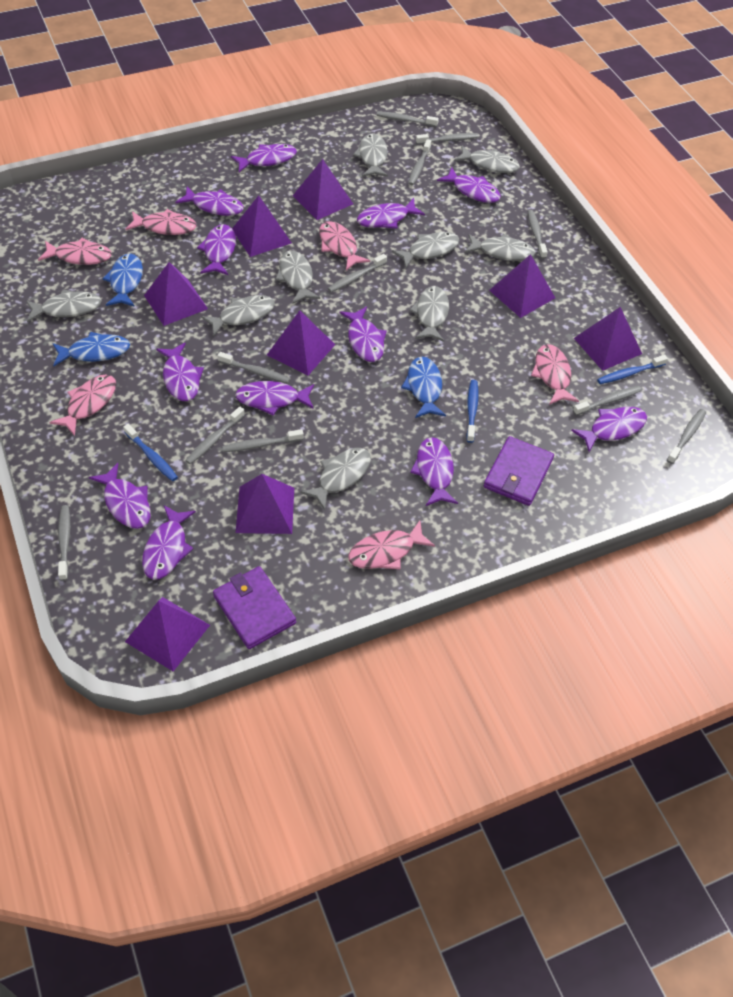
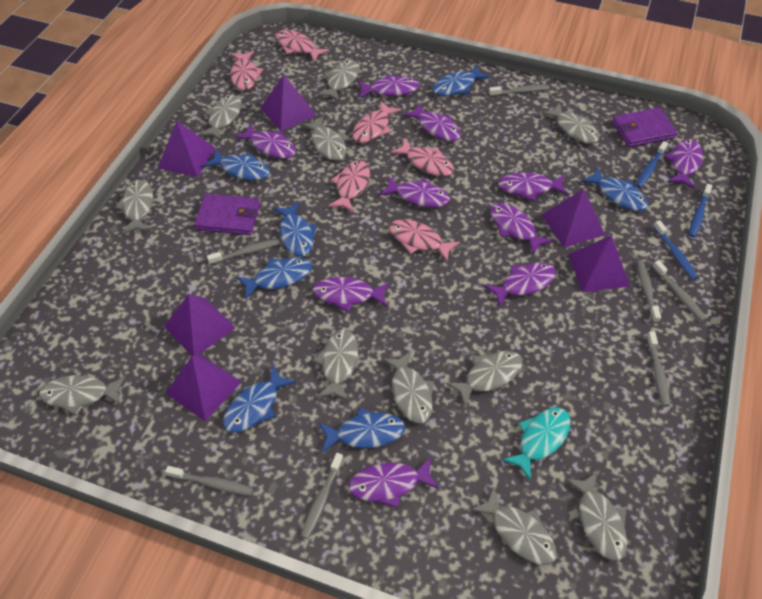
blue fish: [52,332,130,366] [102,254,143,307] [401,357,446,418] = 3 -> [203,149,270,180] [223,365,296,433] [236,258,312,300] [273,202,317,257] [319,408,405,453] [432,65,490,96] [581,167,648,211] = 7
grey fish: [26,289,102,322] [201,295,275,336] [275,251,320,304] [300,448,371,510] [353,134,388,177] [392,232,460,268] [409,286,449,342] [454,145,520,173] [465,234,536,261] = 9 -> [39,375,126,416] [115,180,153,234] [198,95,242,141] [301,116,346,161] [314,329,358,401] [317,60,359,101] [382,351,434,424] [446,351,523,407] [471,486,557,565] [541,103,599,144] [565,471,627,561] = 11
grey toothbrush: [58,505,70,581] [185,406,245,464] [217,352,290,384] [222,429,304,452] [328,254,387,292] [376,111,439,127] [408,139,431,185] [416,133,478,144] [528,210,548,259] [573,386,642,415] [667,409,706,464] = 11 -> [165,466,253,496] [207,239,280,265] [301,453,343,539] [489,85,550,96] [637,260,661,323] [647,331,670,407] [653,260,706,321] = 7
purple fish: [89,463,151,529] [142,505,196,580] [156,342,204,401] [175,186,244,216] [197,224,236,275] [231,144,297,172] [235,381,314,416] [340,306,387,362] [357,198,425,229] [410,437,458,506] [437,167,501,203] [571,407,647,452] = 12 -> [234,123,296,159] [313,277,389,312] [348,457,440,508] [357,74,420,98] [380,176,450,208] [403,104,461,141] [484,262,556,307] [490,203,553,255] [498,172,568,201] [665,139,703,189] = 10
purple pyramid: [125,597,210,671] [144,262,208,326] [232,195,292,257] [236,474,294,534] [267,310,335,375] [293,159,353,220] [489,254,555,318] [574,307,642,371] = 8 -> [158,121,215,178] [164,294,236,356] [166,355,242,421] [261,75,317,131] [542,189,605,248] [568,235,630,292] = 6
turquoise fish: none = 0 -> [502,408,571,481] = 1

